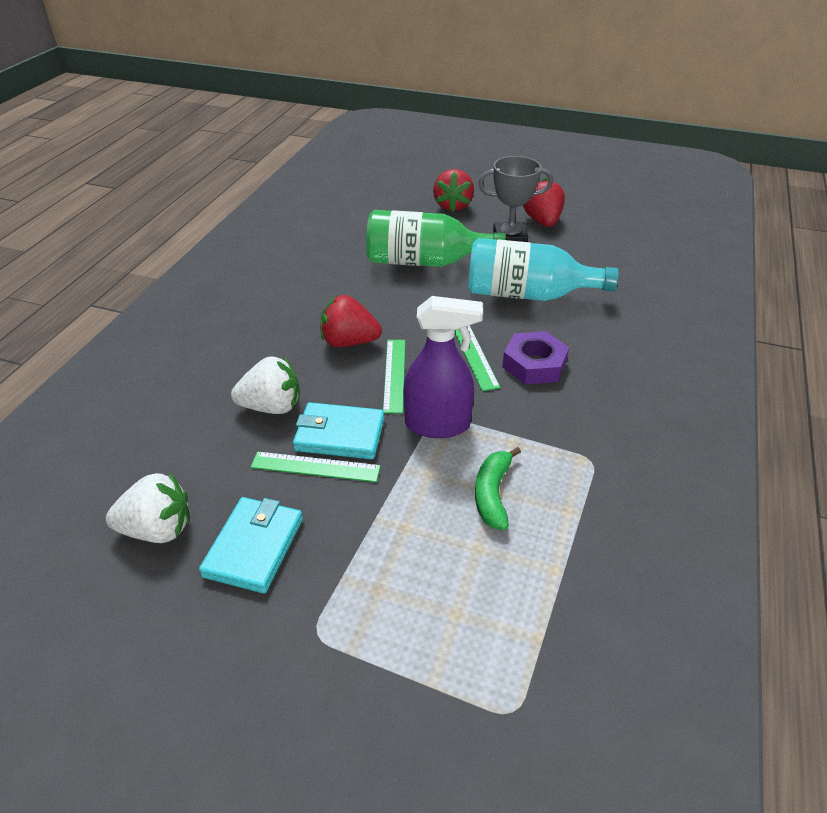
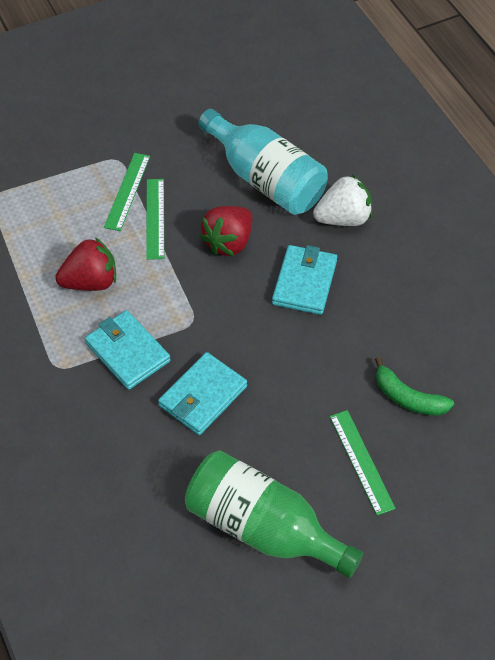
grey trophy: [478,156,553,242] = 1 -> none = 0
purple nut: [502,331,569,385] = 1 -> none = 0
purple spray bottle: [403,296,483,438] = 1 -> none = 0
red strawberry: [320,295,382,347] [433,169,474,212] [523,178,565,227] = 3 -> [55,237,116,291] [200,206,252,256] = 2
turquoise wallet: [199,497,303,593] [293,402,385,459] = 2 -> [85,310,171,390] [158,352,247,435] [272,245,337,315] = 3
white strawberry: [106,472,190,543] [231,356,300,414] = 2 -> [313,175,372,226] = 1

